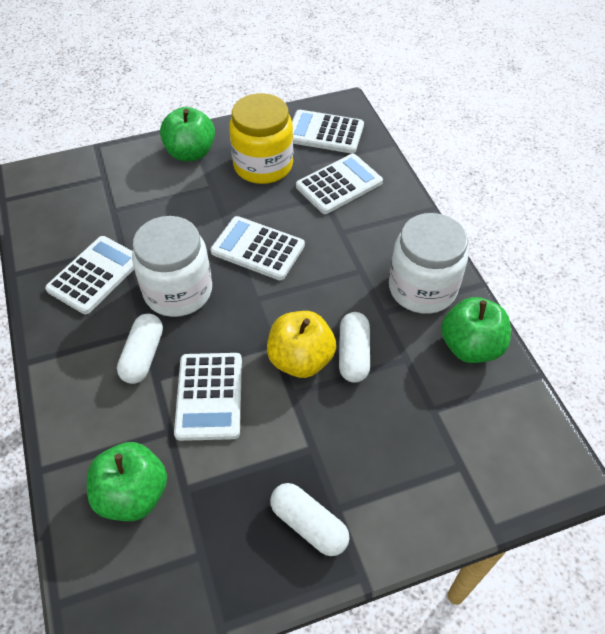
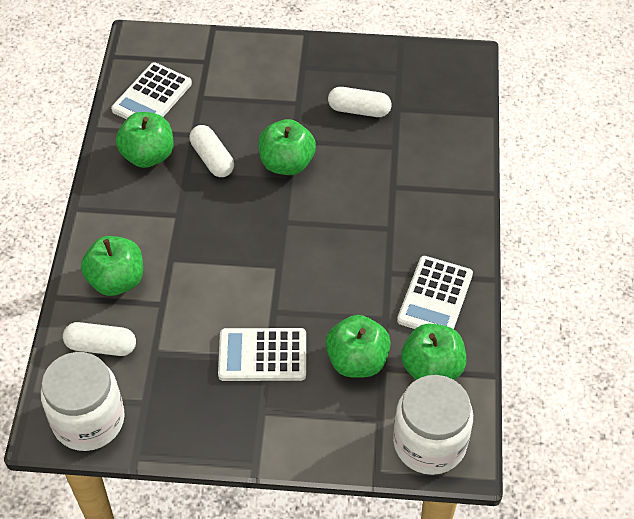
green apple: [87,442,167,521] [160,107,215,161] [441,297,511,363] = 3 -> [81,236,143,296] [116,112,174,168] [258,119,316,175] [326,315,391,378] [401,324,466,380] = 5
white calculator: [45,236,134,314] [174,353,242,441] [211,216,305,280] [292,110,364,154] [296,154,383,214] = 5 -> [111,63,192,119] [218,328,306,381] [397,256,473,329] = 3
yellow apple: [267,311,336,378] = 1 -> none = 0
yellow jar: [229,93,293,184] = 1 -> none = 0

